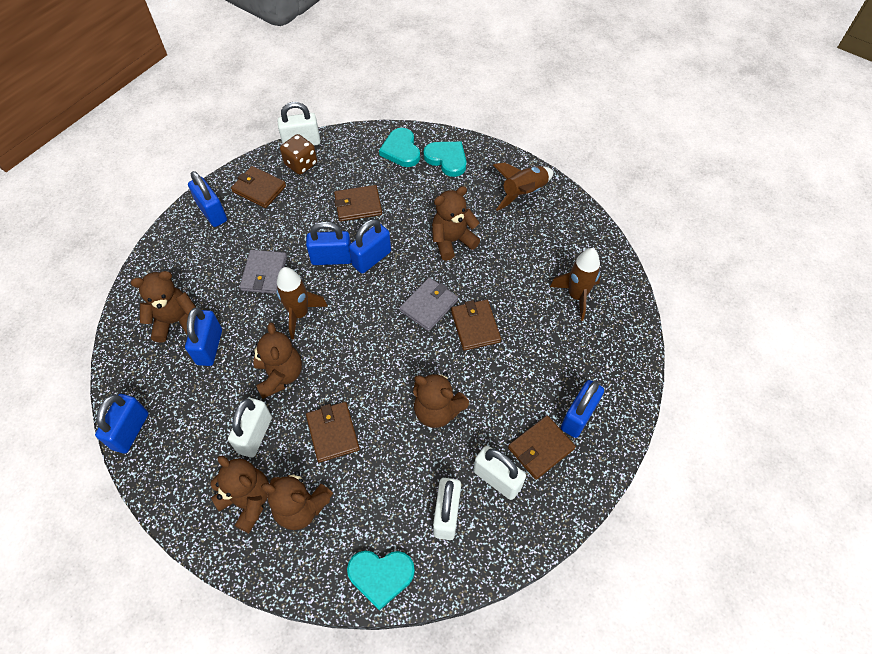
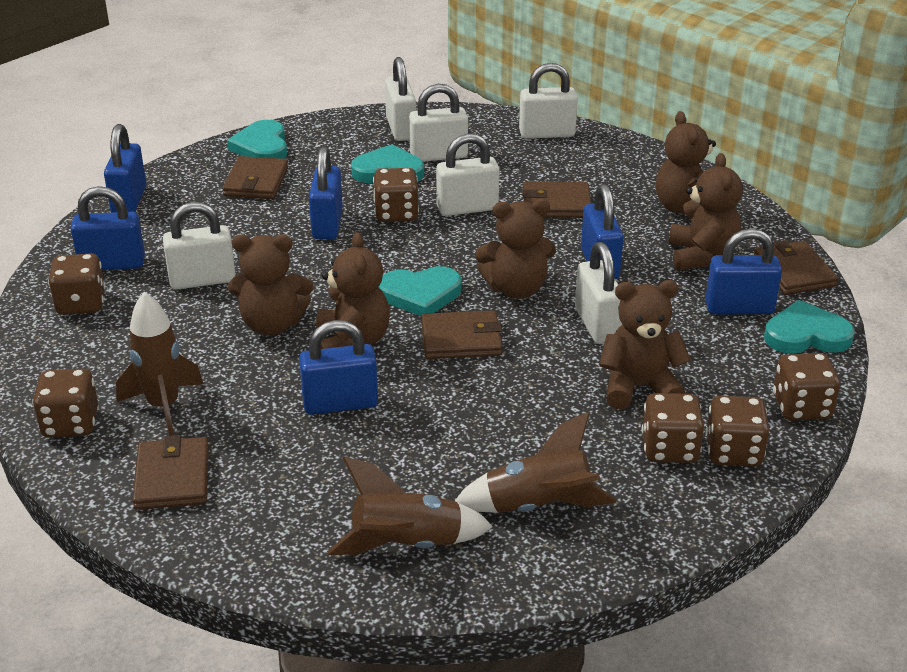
brown dice: [280,134,317,175] = 1 -> [32,369,98,438] [48,253,105,315] [373,168,419,222] [642,393,704,463] [706,396,769,467] [773,353,840,421] = 6
grey wallet: [240,250,287,294] [400,277,458,331] = 2 -> none = 0
turquoise heart: [347,551,415,611] [379,128,420,167] [424,142,466,177] = 3 -> [227,120,287,159] [351,144,424,183] [379,266,461,316] [764,300,855,354] = 4
white padlock: [228,398,272,458] [277,102,320,146] [433,478,461,540] [474,446,526,500] = 4 -> [163,202,236,290] [385,57,416,141] [409,84,468,162] [436,133,499,216] [519,63,578,139] [575,242,623,344] = 6

